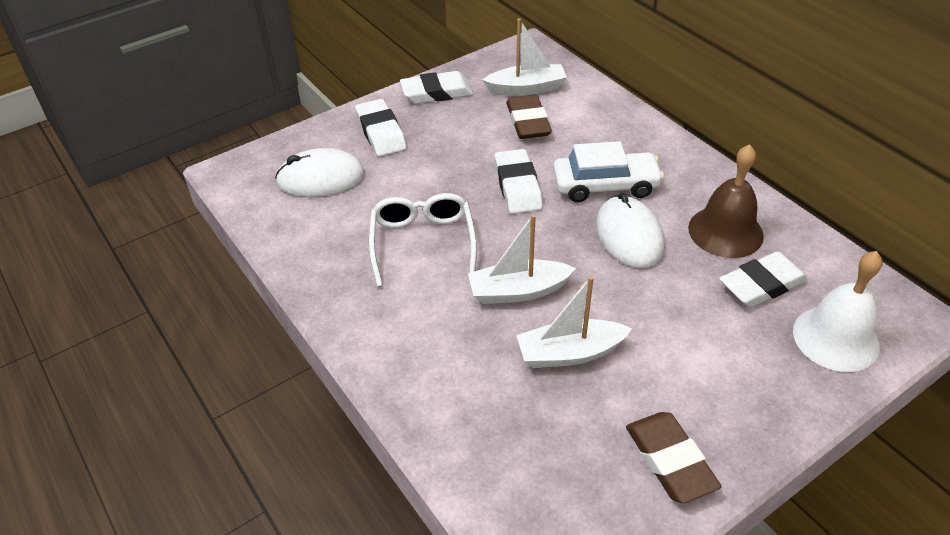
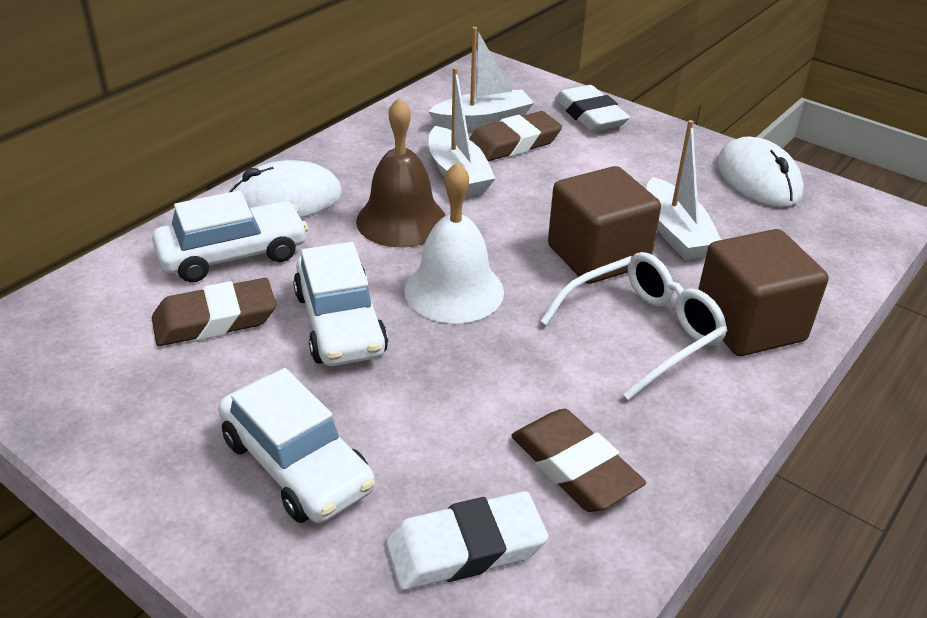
brown cube: none = 0 -> [548,166,661,284] [698,229,828,356] = 2
brown eraser: [506,95,552,139] [626,412,722,503] = 2 -> [152,278,276,346] [469,111,562,161] [511,409,646,512] = 3
white car: [553,141,664,202] = 1 -> [152,190,308,282] [218,368,375,523] [293,242,388,366] = 3
white eraser: [355,99,407,156] [400,71,473,104] [494,149,543,214] [719,251,808,307] = 4 -> [386,491,548,590] [555,85,630,132] = 2

